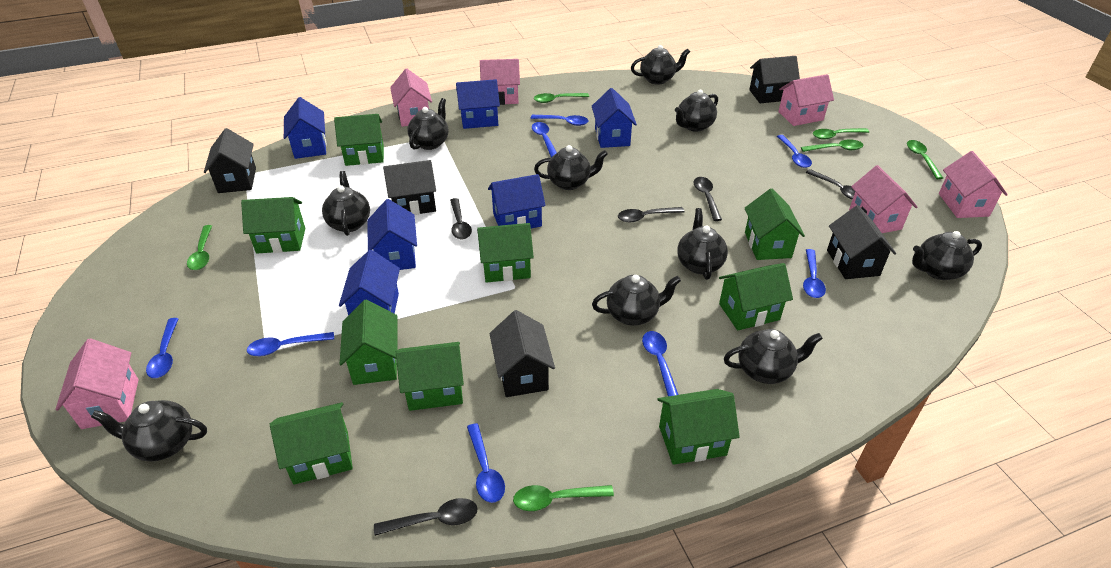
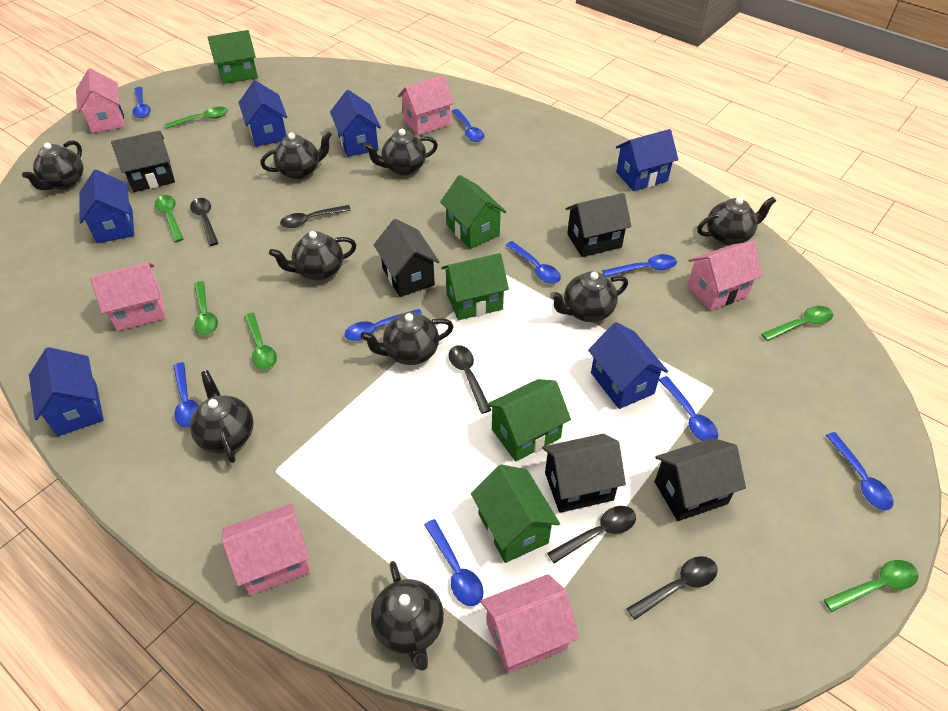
black teapot: [91,400,207,462] [322,171,370,236] [408,98,448,150] [534,145,608,190] [592,275,681,326] [631,45,690,85] [675,90,718,132] [677,208,728,280] [724,329,823,384] [912,231,982,280] = 10 -> [22,140,84,190] [190,370,254,463] [260,131,332,180] [269,231,356,281] [360,312,454,365] [364,129,438,175] [371,561,444,671] [550,271,628,322] [697,197,776,246] = 9
blue spoon: [146,318,179,378] [247,332,334,356] [467,423,505,503] [530,115,588,126] [532,122,557,158] [642,331,679,396] [777,135,812,168] [803,249,826,298] = 8 -> [132,87,151,118] [173,362,199,427] [345,309,423,341] [424,519,484,606] [452,109,485,142] [506,241,561,284] [602,254,677,277] [659,376,718,441] [826,432,893,510] = 9
green house: [241,197,305,253] [270,402,353,485] [334,114,384,166] [340,299,398,385] [396,342,464,411] [477,223,534,283] [658,389,740,465] [719,263,793,330] [744,189,805,260] = 9 -> [207,30,258,84] [440,175,506,249] [441,253,509,320] [471,464,560,563] [486,379,571,461] = 5

